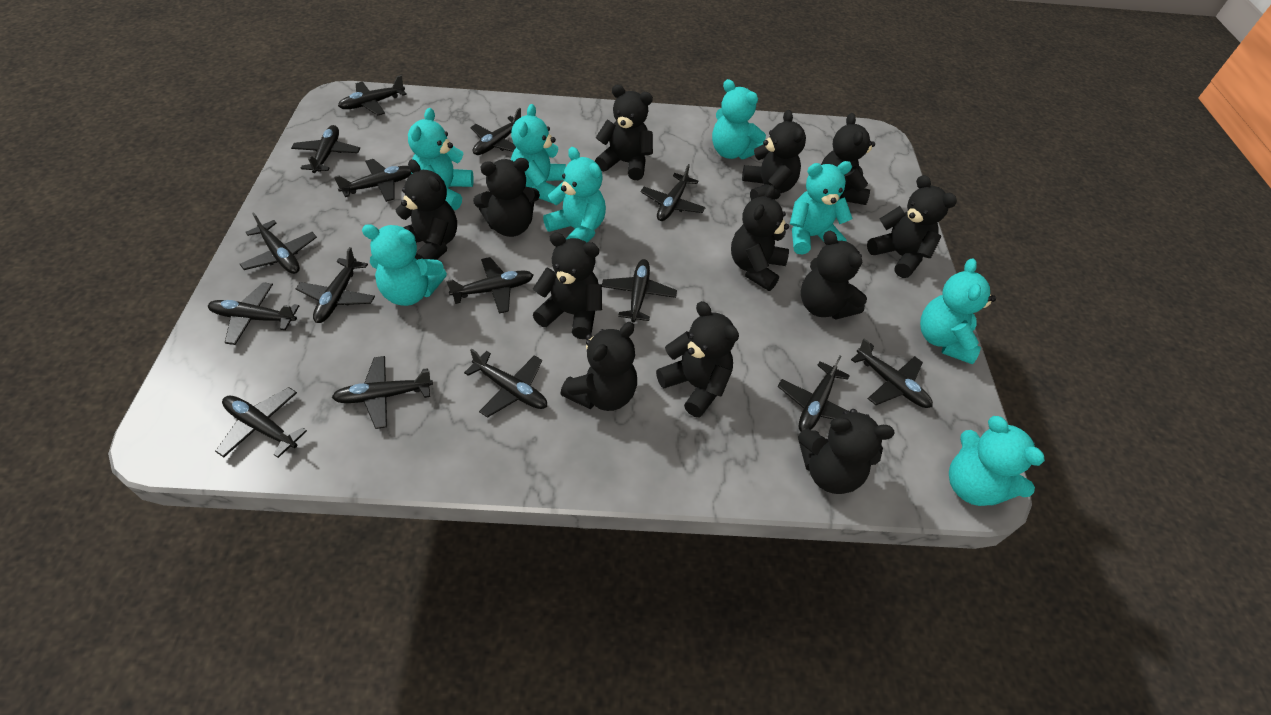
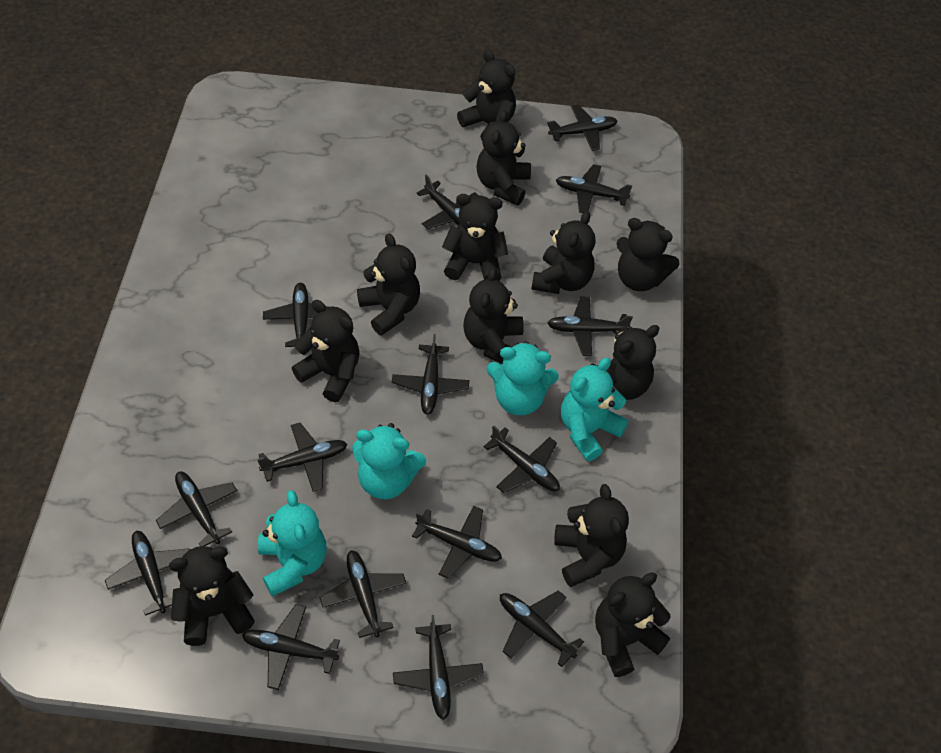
turquoise teddy bear: [362,224,447,306] [408,108,474,210] [511,104,566,203] [543,147,606,242] [712,79,766,159] [790,161,853,255] [920,258,996,364] [949,416,1045,506] = 8 -> [258,490,327,596] [352,423,426,500] [487,341,559,415] [561,357,628,461] = 4

